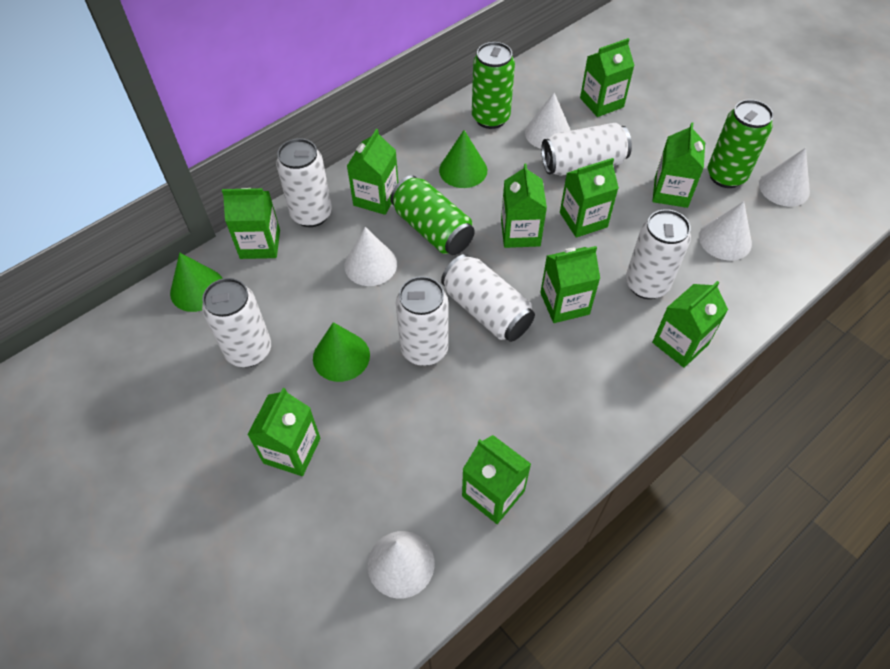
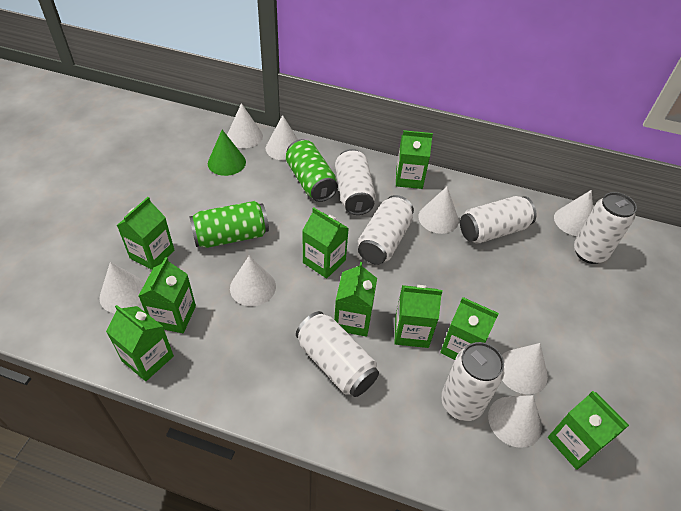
green can: [390,175,475,255] [472,42,515,129] [708,99,773,188] = 3 -> [189,201,269,248] [286,139,338,202] = 2
green carton: [222,188,280,259] [247,388,320,476] [347,129,398,215] [462,435,531,524] [501,163,547,248] [540,246,600,323] [560,158,619,238] [580,38,635,117] [652,122,705,208] [652,281,728,368] = 10 -> [106,305,174,381] [117,197,174,270] [138,257,196,333] [302,207,349,279] [334,262,377,337] [394,285,443,348] [396,130,433,189] [440,297,499,360] [548,391,629,470] = 9
green cone: [170,253,223,312] [313,322,370,382] [439,130,487,188] = 3 -> [208,130,246,176] = 1
white cone: [344,227,397,286] [368,531,434,599] [525,93,571,149] [699,201,752,261] [759,148,810,207] = 5 -> [99,262,145,313] [227,103,263,148] [230,256,276,306] [266,115,298,160] [418,187,459,234] [488,395,542,448] [502,343,548,394] [554,190,593,236] = 8

